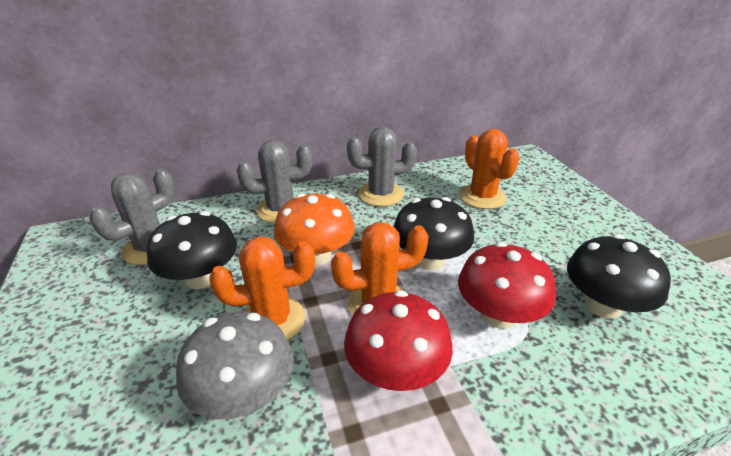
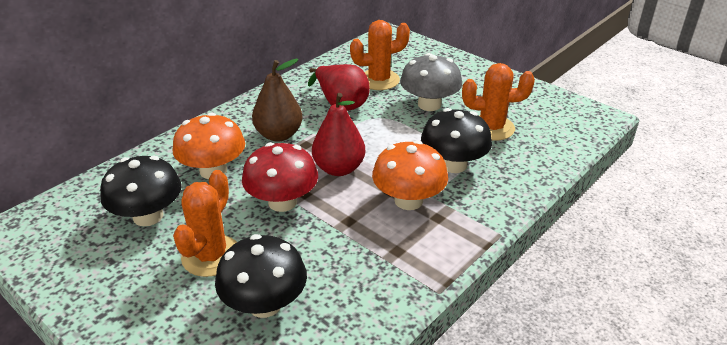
brown pear: none = 0 -> [252,59,303,142] = 1
grey cactus: [89,169,175,265] [237,140,312,223] [347,127,417,206] = 3 -> none = 0
orange mushroom: [274,193,355,265] = 1 -> [172,113,245,179] [372,140,448,210] = 2
red mushroom: [344,290,453,391] [458,242,556,329] = 2 -> [242,142,318,212] = 1
red pear: none = 0 -> [308,64,370,111] [312,93,365,176] = 2

